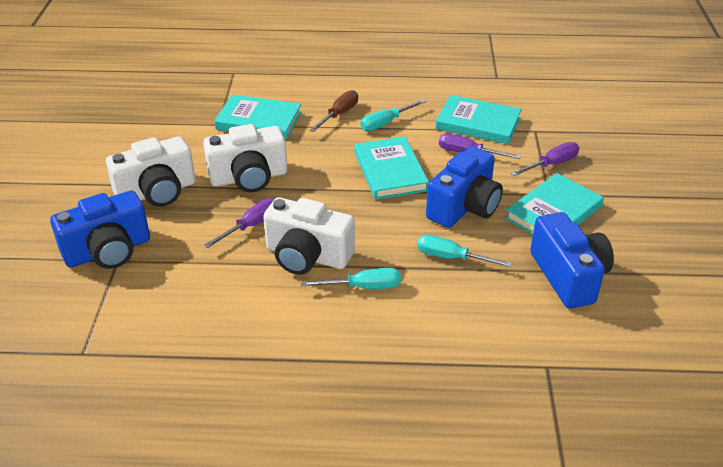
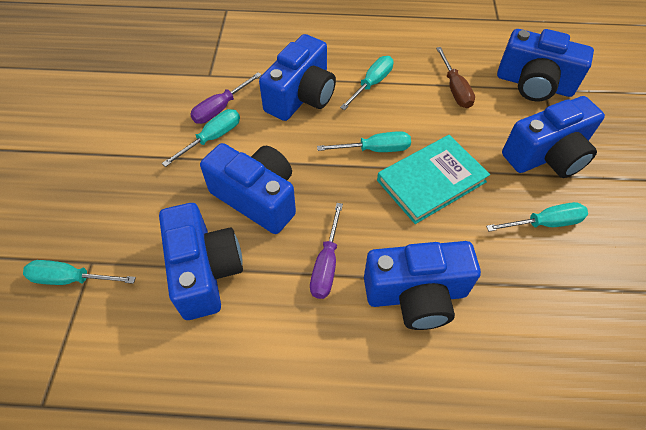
blue camera: [50,191,150,269] [426,146,503,228] [530,212,614,309] = 3 -> [159,203,243,320] [200,143,296,234] [259,34,336,121] [364,241,481,330] [497,29,594,101] [502,96,605,178] = 6
purple screwdriver: [204,198,274,248] [439,134,521,159] [511,142,579,176] = 3 -> [190,72,262,124] [310,203,343,299] = 2
turquoise book: [214,94,302,140] [355,136,429,200] [435,95,522,144] [505,173,604,235] = 4 -> [377,135,490,224] = 1
turquoise screwdriver: [301,268,401,289] [360,99,426,131] [417,235,512,267] = 3 -> [23,260,136,285] [162,109,240,167] [317,131,411,152] [340,56,394,110] [486,202,588,232] = 5
white camera: [106,137,195,207] [203,124,287,192] [263,197,355,275] = 3 -> none = 0

